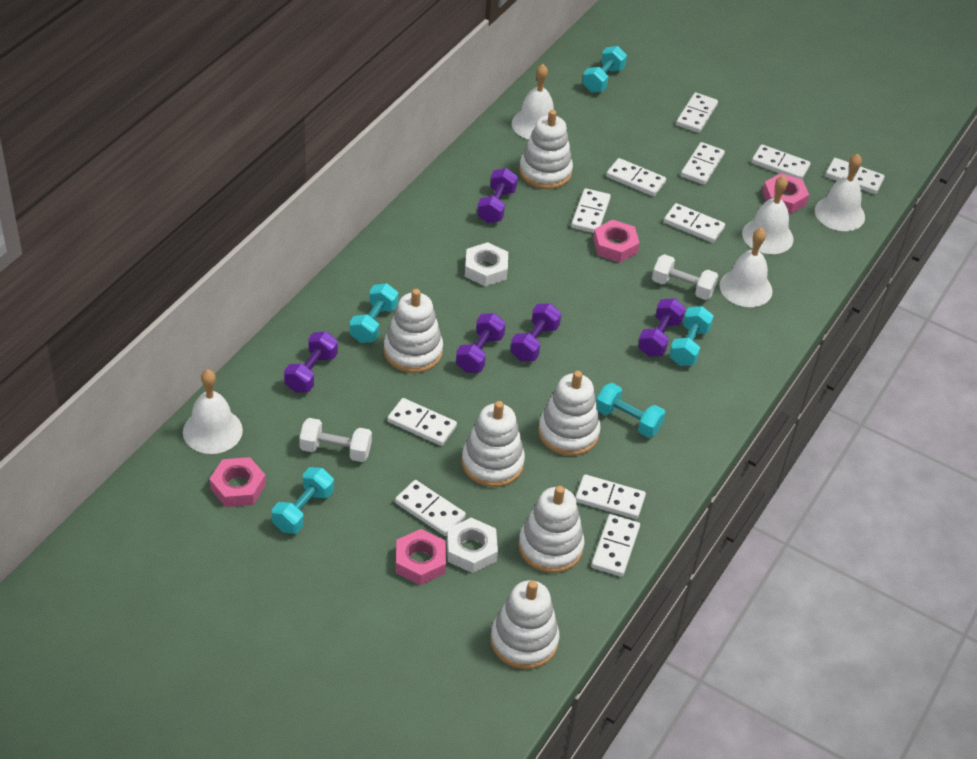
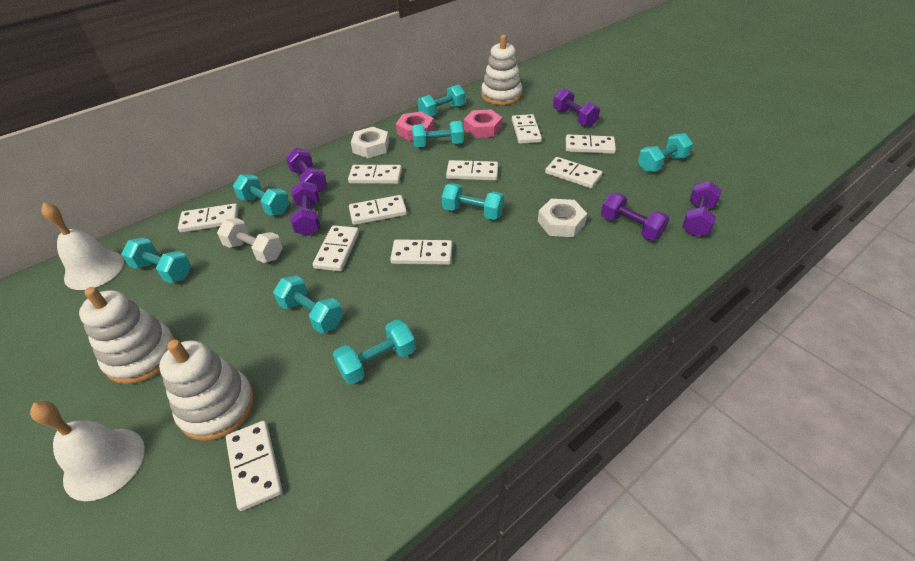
pink nut: [210,457,266,507] [396,529,446,585] [593,220,640,263] [762,173,809,214] = 4 -> [396,112,434,141] [464,109,502,138] = 2
turquoise dumbbell: [272,467,334,534] [350,283,398,343] [583,46,627,93] [596,383,665,438] [669,306,714,366] = 5 -> [121,238,191,283] [233,174,289,216] [273,275,343,333] [333,319,416,385] [412,121,464,147] [418,84,465,116] [442,183,504,220] [638,133,693,172] = 8
white bell: [183,369,243,454] [512,64,554,139] [719,228,772,307] [742,176,793,254] [815,154,865,231] = 5 -> [30,401,145,501] [41,202,124,290] = 2
white domino: [387,398,457,446] [395,480,466,536] [571,188,611,233] [575,474,646,519] [591,514,640,577] [606,158,666,196] [664,203,725,243] [676,93,718,133] [681,142,725,185] [752,144,811,179] [825,158,885,194] = 11 -> [178,203,238,233] [226,421,282,511] [313,225,359,271] [348,165,402,184] [349,195,407,225] [390,239,452,265] [446,160,498,181] [512,114,542,144] [545,157,602,188] [566,134,616,154] = 10
white dumbbell: [299,418,372,462] [652,254,718,300] = 2 -> [217,218,283,263] = 1
white stacking toy: [383,289,443,373] [462,401,525,487] [490,580,559,669] [518,486,585,573] [519,110,573,189] [538,371,601,456] = 6 -> [79,287,175,384] [159,340,255,441] [481,35,522,105] = 3

